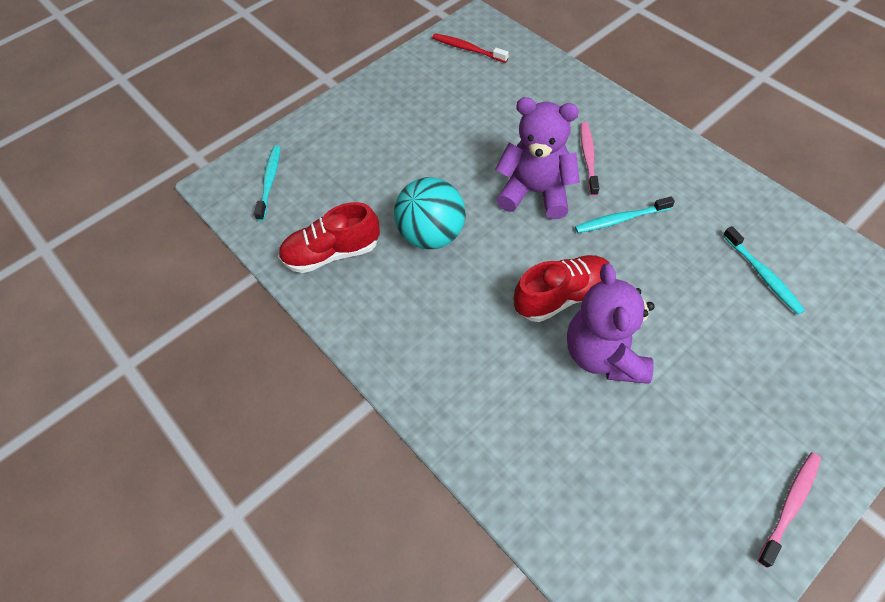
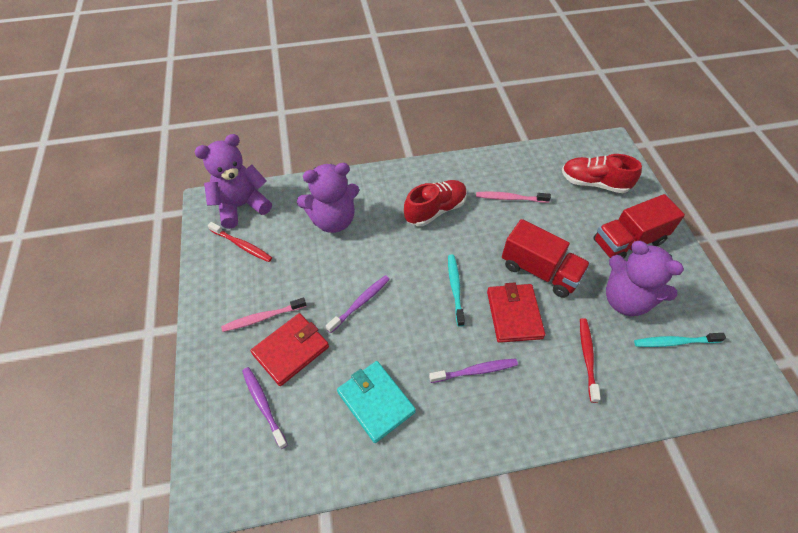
purple teddy bear: [495,97,580,219] [567,263,655,384] = 2 -> [195,134,272,229] [297,163,359,233] [606,241,684,316] = 3
purple toothbrush: none = 0 -> [242,367,288,449] [326,275,390,333] [429,359,518,383] = 3
red toothbrush: [432,33,509,63] = 1 -> [208,222,272,262] [580,318,601,403] = 2
red truck: none = 0 -> [502,219,590,298] [593,194,685,258] = 2
red wallet: none = 0 -> [251,313,329,386] [487,283,545,343] = 2
turquoise ball: [394,177,466,249] = 1 -> none = 0
turquoise toothbrush: [254,146,280,221] [575,196,675,233] [723,226,805,315] = 3 -> [448,255,465,327] [634,333,726,347] = 2
turquoise wallet: none = 0 -> [337,361,416,443] = 1

